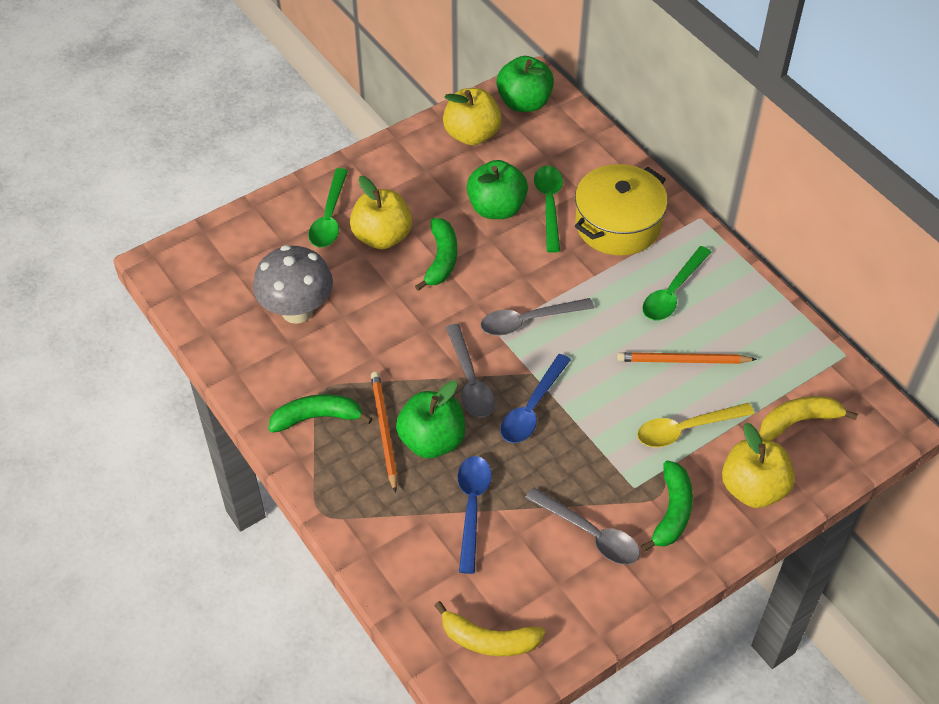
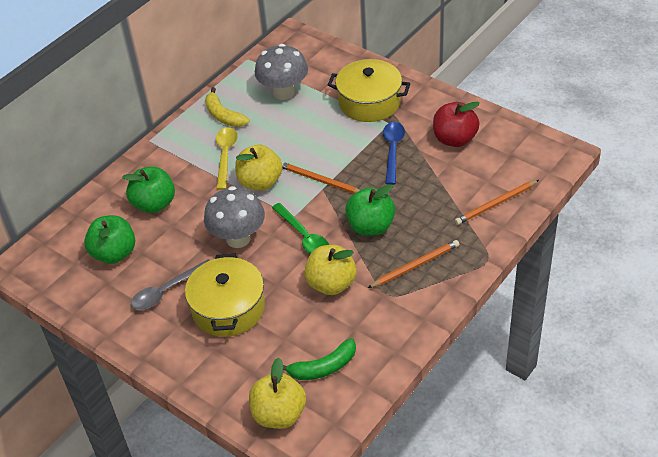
blue spoon: [458,456,492,574] [500,354,571,443] = 2 -> [383,122,405,185] = 1
green banana: [269,394,373,433] [415,218,457,291] [641,461,693,552] = 3 -> [283,338,356,380] = 1
green spoon: [308,168,348,248] [534,166,563,253] [642,246,711,320] = 3 -> [272,203,329,254] = 1
grey mushroom: [253,245,333,324] = 1 -> [204,186,265,248] [255,44,308,100] = 2
grey spoon: [446,324,495,417] [481,298,594,336] [525,488,640,565] = 3 -> [131,259,210,310] = 1
orange pencil: [371,372,398,493] [617,352,757,364] = 2 -> [282,162,360,194] [368,240,460,288] [455,180,539,225] = 3
red apple: none = 0 -> [433,101,480,147] = 1
yellow banana: [434,601,545,656] [760,396,858,441] = 2 -> [205,87,249,127] = 1
yellow pot: [575,164,668,256] = 1 -> [185,254,265,337] [328,59,410,122] = 2

